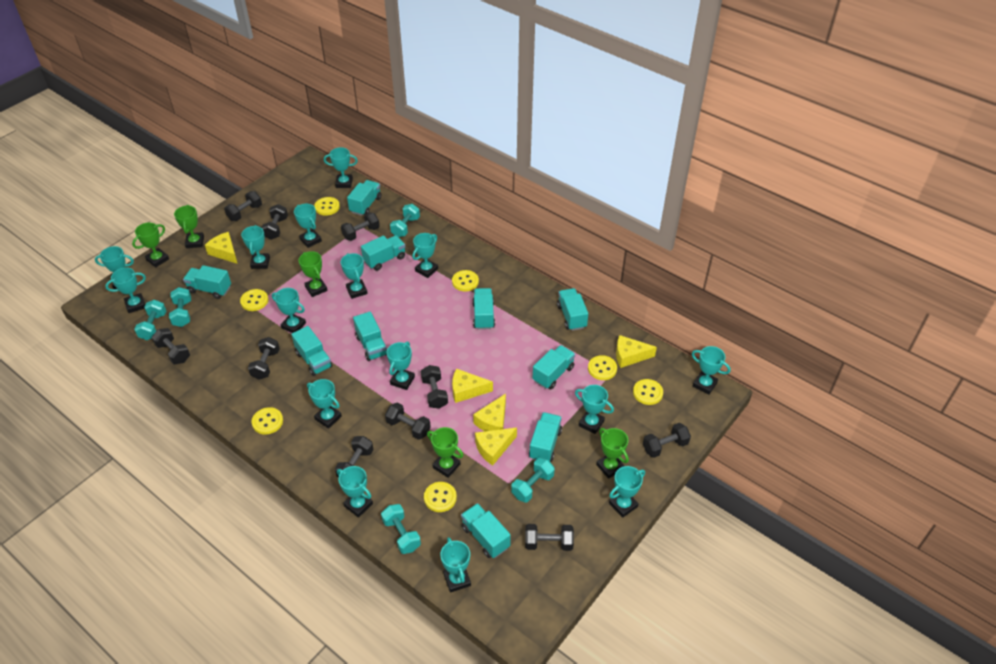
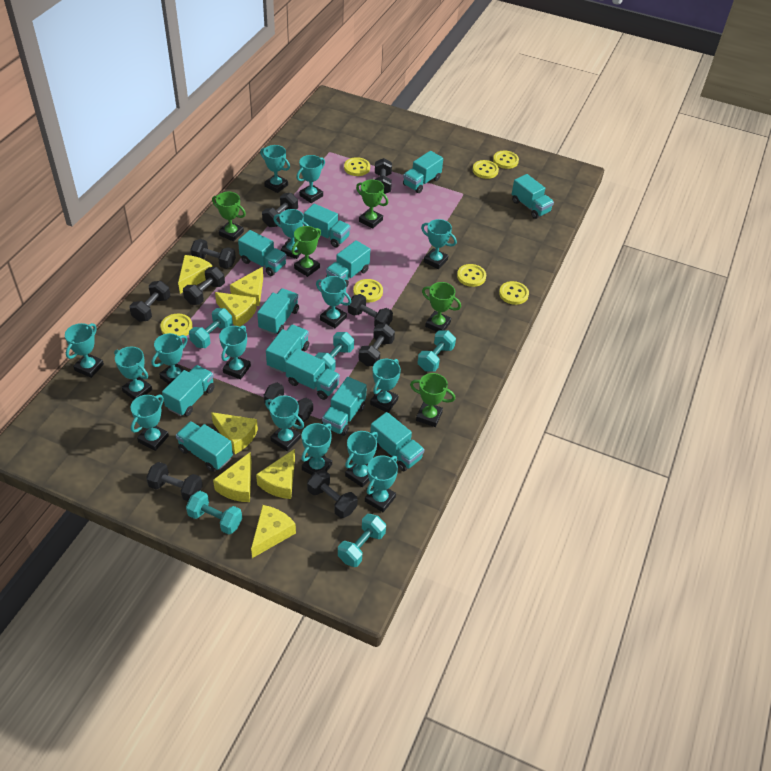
turquoise truck: [183,265,231,299] [291,326,332,376] [347,180,381,216] [353,311,387,361] [361,235,405,271] [461,503,511,558] [472,288,495,330] [529,412,562,462] [532,345,575,389] [557,288,588,331] = 10 -> [162,365,215,416] [176,421,233,472] [238,230,287,276] [257,288,299,335] [266,325,309,373] [285,349,340,400] [304,204,351,247] [322,377,367,436] [326,240,370,287] [370,412,425,471] [403,151,443,193] [512,174,554,219] = 12
yellow cheese: [205,232,238,264] [452,369,493,403] [473,394,506,431] [475,428,517,466] [616,335,657,368] = 5 -> [178,255,212,294] [211,412,258,454] [213,452,252,502] [215,292,257,327] [230,267,263,306] [251,505,296,558] [256,449,295,499] = 7

